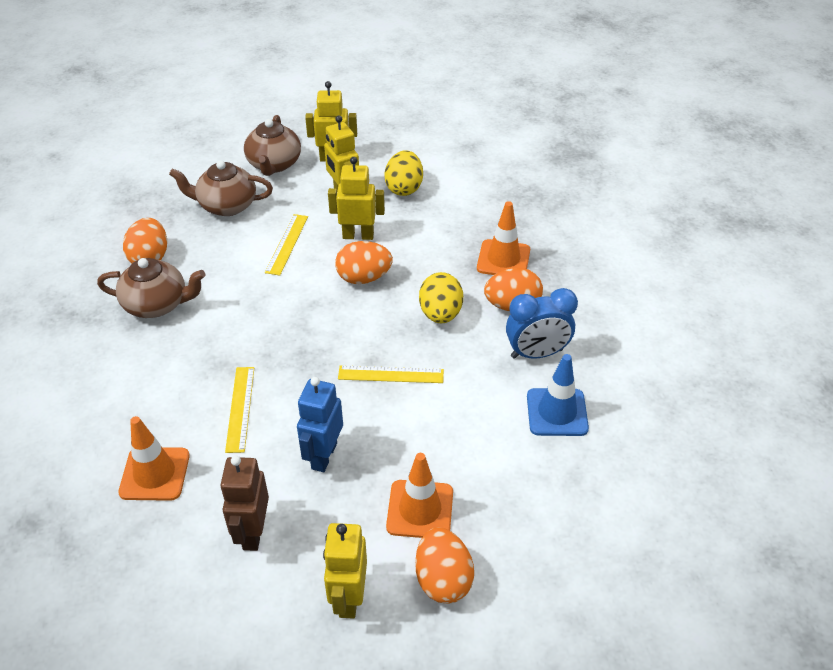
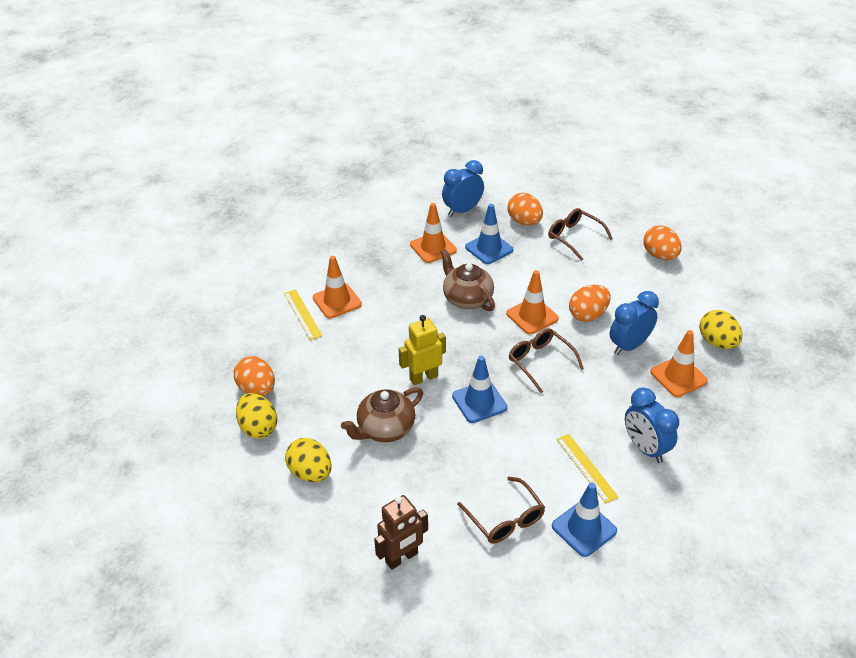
blue clock: [506,288,578,359] = 1 -> [442,160,484,217] [609,291,659,355] [625,388,679,463] = 3
blue robot: [297,377,343,472] = 1 -> none = 0
blue traffic cone: [527,354,589,436] = 1 -> [452,356,507,423] [465,204,513,264] [552,483,617,557] = 3
brown glasses: none = 0 -> [457,477,545,544] [509,328,584,393] [548,208,613,261] = 3
brown teapot: [97,258,205,318] [169,160,273,216] [244,115,301,176] = 3 -> [341,387,423,442] [440,249,495,311] = 2
orange traffic cone: [118,416,190,501] [386,453,453,538] [477,201,530,275] = 3 -> [313,256,362,319] [410,203,457,263] [506,270,559,334] [650,330,708,397] = 4
yellow egg: [384,150,423,196] [419,272,463,323] = 2 -> [236,393,277,439] [285,438,332,482] [699,310,742,349] = 3
yellow robot: [305,81,357,162] [323,523,367,619] [324,115,359,191] [328,157,385,240] = 4 -> [399,315,446,385] = 1
yellow ruler: [225,367,254,453] [265,214,308,275] [338,365,444,383] = 3 -> [284,289,322,340] [556,434,619,503] = 2

